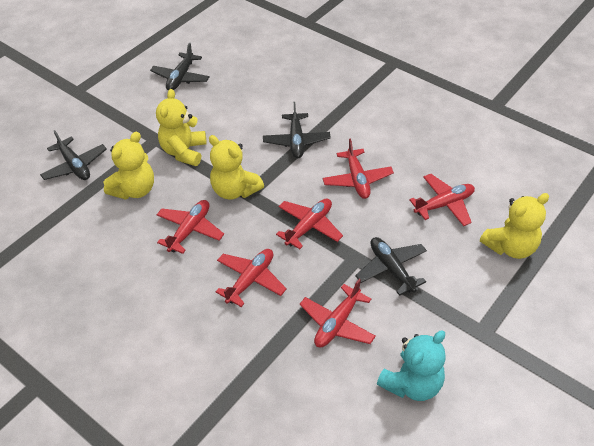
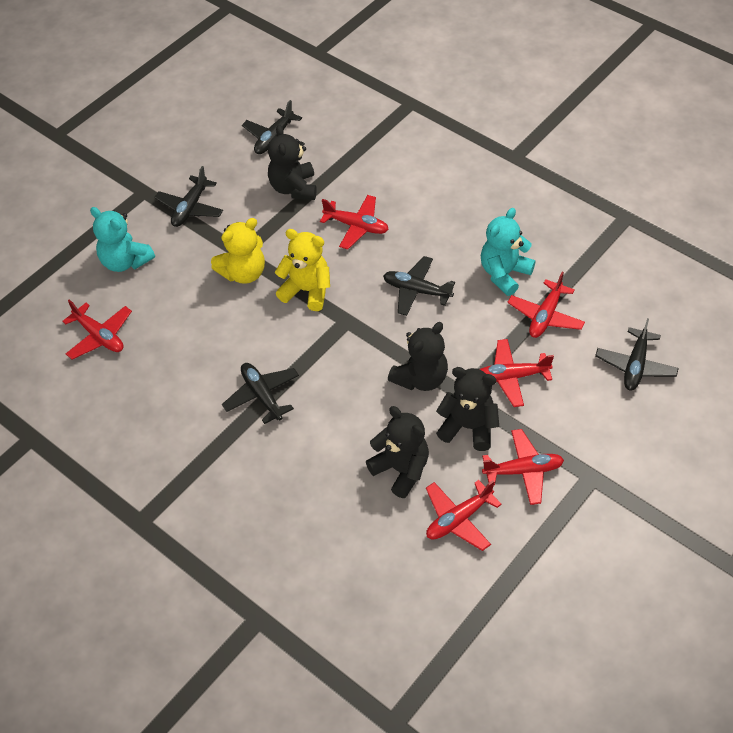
black plane: [40,130,107,180] [150,43,210,91] [263,102,331,158] [355,237,427,296] = 4 -> [154,166,223,227] [222,363,299,424] [242,100,305,154] [383,256,455,316] [595,318,679,391] = 5
black teddy bear: none = 0 -> [268,125,317,200] [366,406,429,498] [388,322,448,391] [436,367,499,451] = 4
turquoise teddy bear: [377,330,446,401] = 1 -> [90,207,155,272] [481,208,535,296] = 2
yellow teddy bear: [104,132,154,200] [156,89,207,166] [209,135,264,200] [480,193,549,259] = 4 -> [211,218,265,284] [275,229,330,311] = 2

